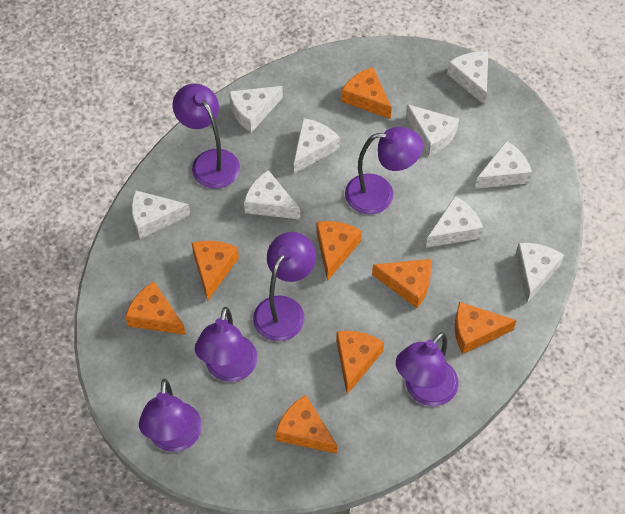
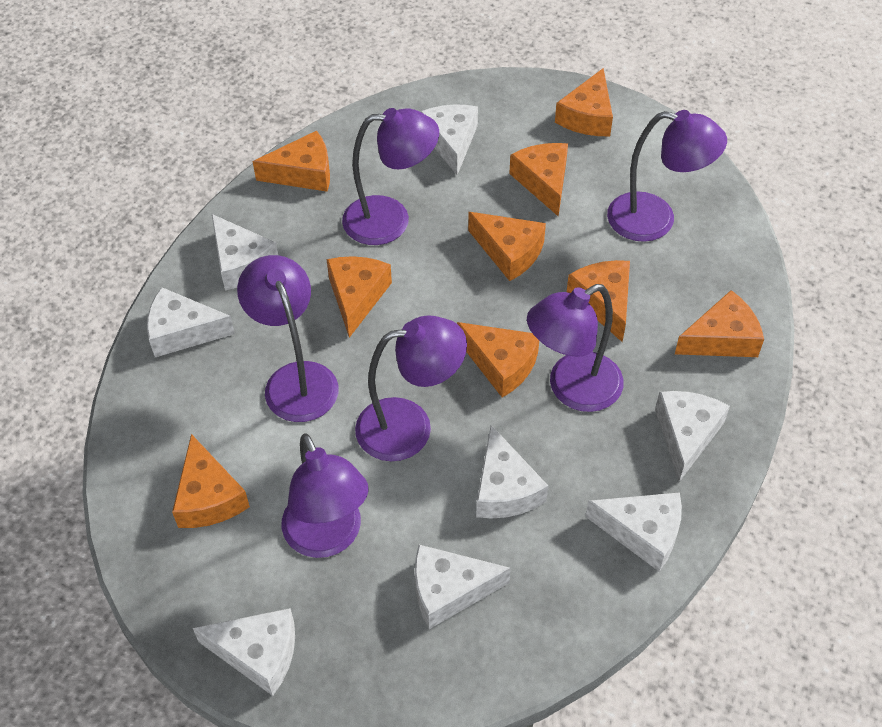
orange cheese: [125,282,186,335] [192,241,239,301] [276,395,337,454] [316,221,362,281] [336,331,384,394] [341,67,392,119] [372,259,431,308] [455,302,517,354] = 8 -> [172,434,250,528] [253,131,330,192] [326,256,392,338] [457,322,539,398] [468,212,546,281] [509,143,568,216] [555,68,613,136] [567,260,630,342] [675,290,764,357] = 9
white cheese: [132,190,190,239] [229,86,283,133] [244,170,300,219] [294,118,340,174] [406,104,459,156] [426,196,483,248] [447,52,488,105] [475,141,532,189] [516,243,564,303] = 9 -> [147,287,235,357] [193,608,295,696] [212,214,278,290] [415,545,511,629] [421,105,478,175] [476,425,548,518] [585,492,682,572] [655,391,730,482] = 8

